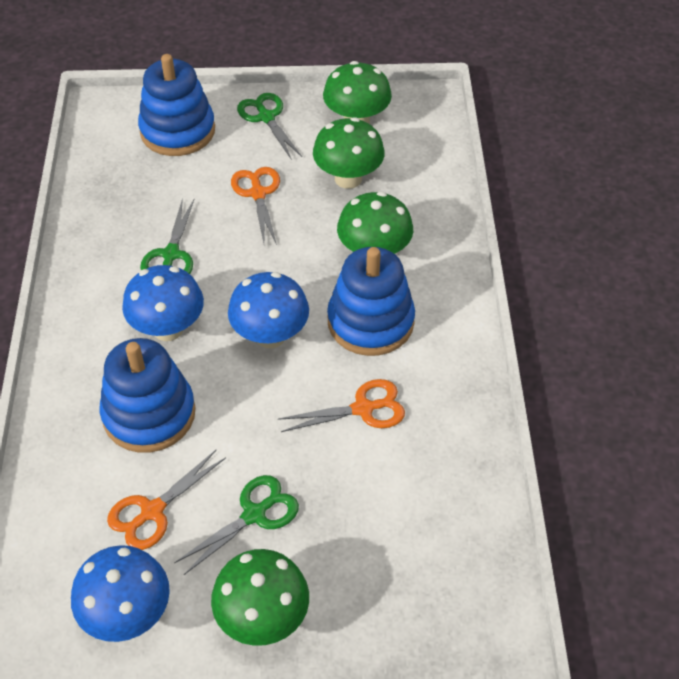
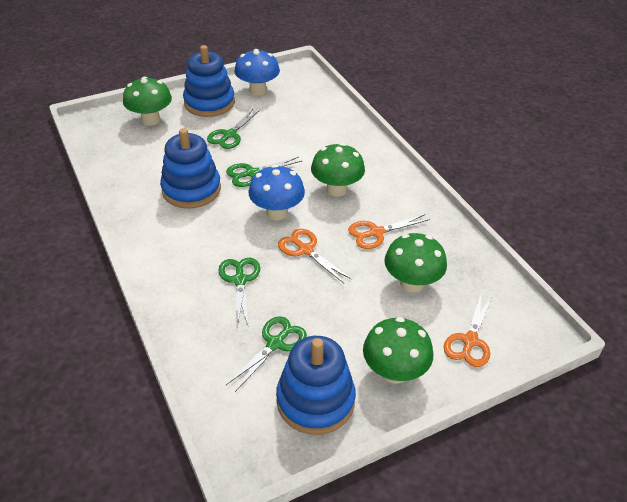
blue mushroom: [71,545,170,642] [122,265,204,341] [228,272,309,348] = 3 -> [234,49,280,96] [249,165,305,220] = 2
green scissors: [140,198,194,274] [174,475,299,575] [237,93,302,160] = 3 -> [207,109,260,149] [218,257,260,327] [226,157,302,187] [226,316,307,392] = 4

